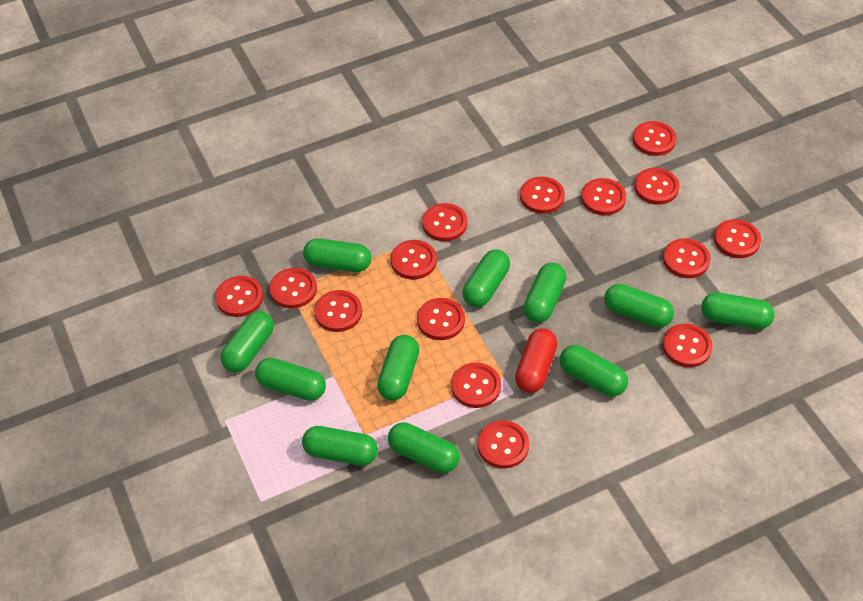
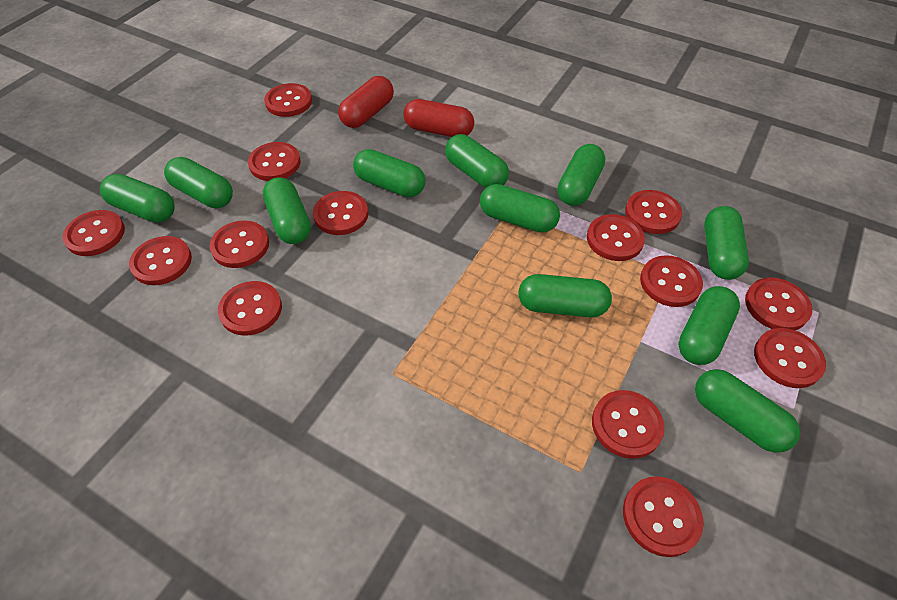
red button: [215,276,263,317] [270,268,317,309] [314,290,362,332] [391,240,437,279] [417,298,465,340] [422,203,467,241] [451,363,501,408] [478,420,529,469] [520,177,565,214] [581,178,626,215] [633,121,676,156] [634,168,679,205] [662,324,713,367] [663,238,711,278] [714,219,761,258] = 15 -> [62,210,125,256] [129,236,192,285] [209,220,269,268] [218,281,282,336] [248,142,301,181] [264,83,312,117] [313,191,368,235] [587,214,645,261] [592,390,665,459] [623,476,704,557] [625,190,682,234] [640,255,703,307] [745,277,812,330] [754,328,826,388] = 14
red capsule: [515,328,558,393] = 1 -> [338,76,394,128] [403,99,474,137] = 2

